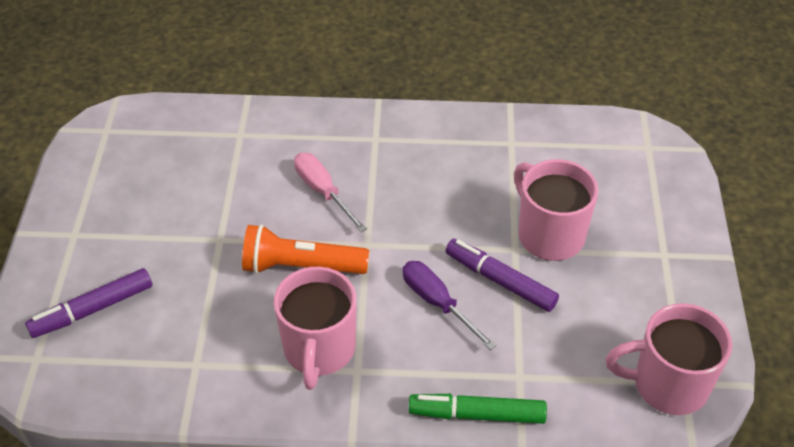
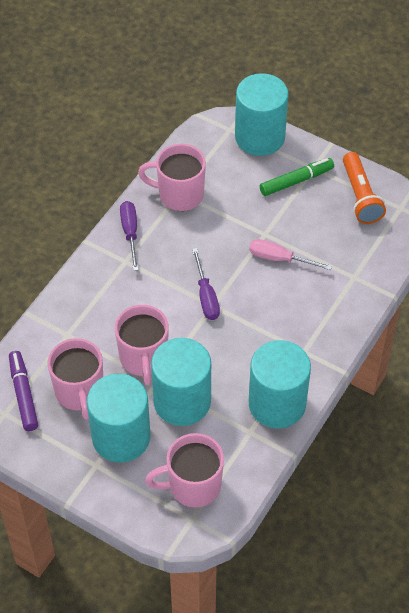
pink mug: [274,267,356,390] [514,159,598,261] [606,303,732,415] = 3 -> [47,338,103,420] [115,305,169,385] [138,144,206,211] [145,433,224,508] = 4
purple marker: [25,268,153,338] [446,239,559,312] = 2 -> [9,351,38,431] = 1
purple screwdriver: [402,261,496,350] = 1 -> [120,201,138,271] [192,248,220,320] = 2
turquoise cylinder: none = 0 -> [87,374,150,463] [151,338,211,426] [235,73,289,156] [249,340,311,428] = 4

